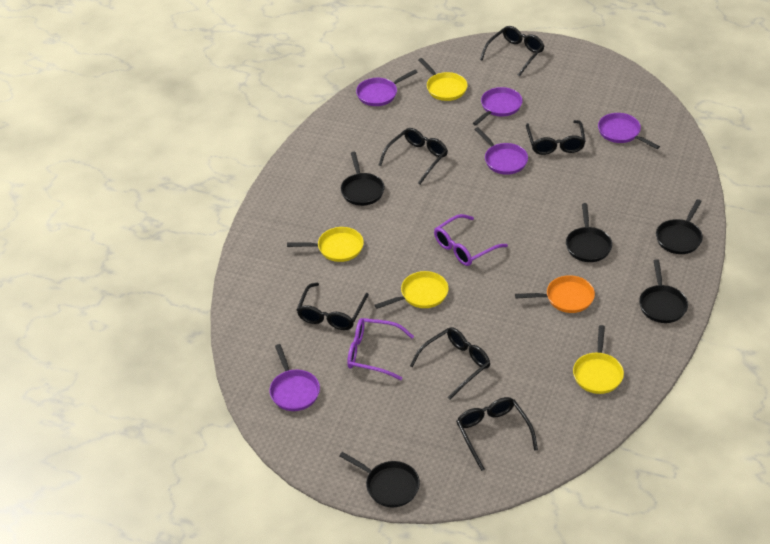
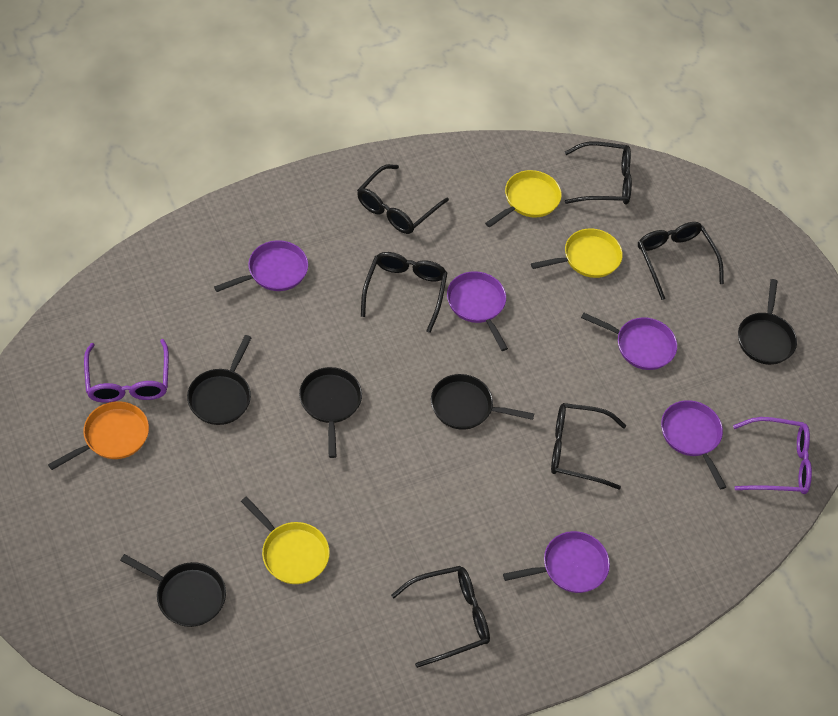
yellow pan: [287,227,364,262] [375,271,449,309] [418,58,468,101] [573,325,624,394] = 4 -> [241,496,330,584] [485,170,562,228] [531,228,623,278] = 3

